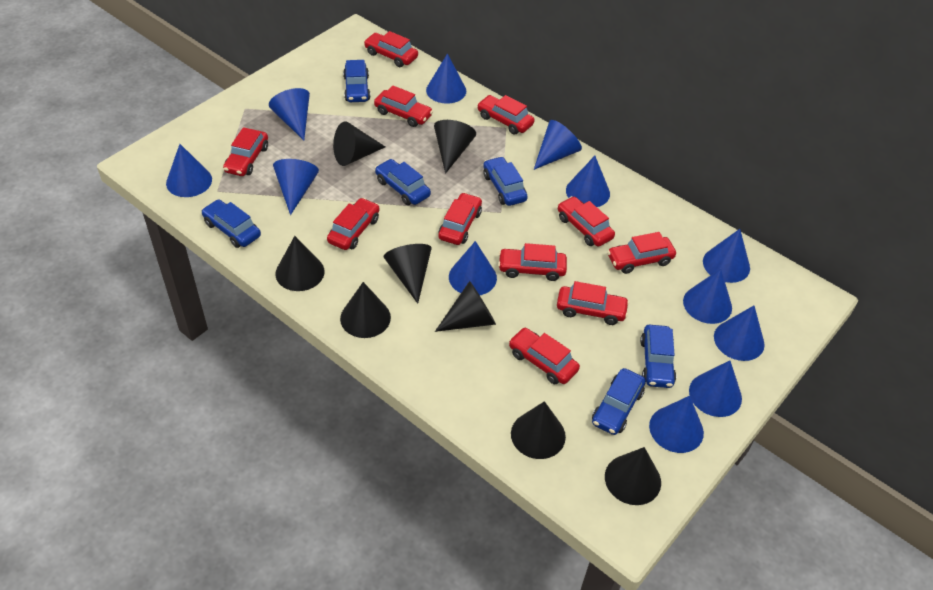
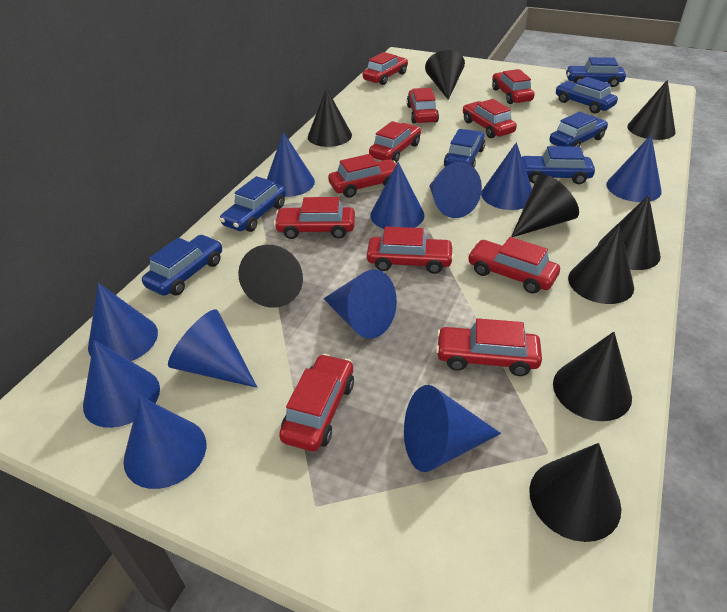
black cone: [275,236,324,291] [333,121,385,166] [340,282,391,338] [384,244,432,304] [434,120,476,174] [435,281,496,332] [511,401,566,459] [605,447,661,505] = 8 -> [238,245,303,308] [308,88,352,147] [425,50,465,100] [511,174,579,237] [529,443,621,542] [553,332,632,421] [568,225,634,304] [598,195,661,270] [627,80,675,140] = 9
blue car: [201,199,261,248] [343,60,370,102] [375,159,431,205] [483,156,528,206] [592,368,646,435] [640,325,676,388] = 6 -> [142,234,222,296] [219,176,286,232] [444,129,485,168] [522,146,595,184] [549,111,608,147] [556,77,618,114] [566,57,626,87] = 7
blue cone: [166,144,212,197] [269,88,310,140] [273,159,319,215] [426,53,466,104] [449,241,497,295] [534,120,582,170] [566,156,610,207] [649,396,704,453] [683,269,732,324] [689,361,742,417] [703,229,750,283] [714,306,764,361] = 12 -> [83,340,160,428] [88,283,158,361] [123,396,206,489] [168,309,257,388] [267,132,315,197] [323,269,397,339] [370,162,425,229] [404,385,501,472] [429,162,482,218] [481,142,532,210] [607,135,662,202] = 11

